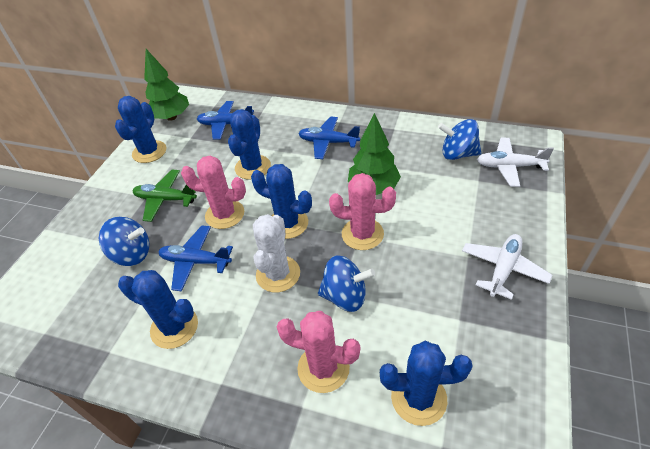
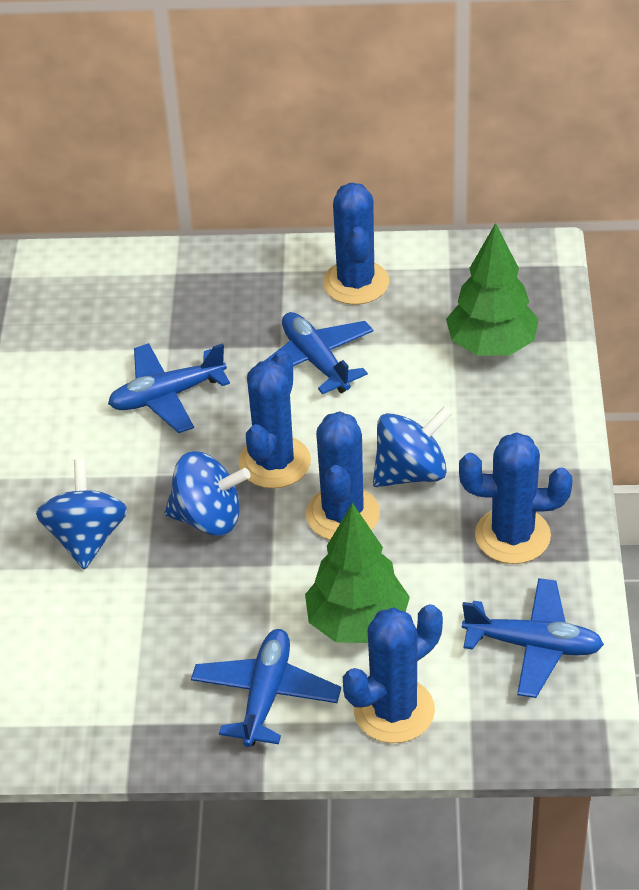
blue plane: [159,225,233,291] [197,101,254,140] [298,116,360,159] = 3 -> [108,343,230,433] [191,629,341,747] [265,312,373,395] [462,578,604,698] = 4
green plane: [133,170,197,222] = 1 -> none = 0
pink cactus: [181,156,246,229] [277,311,360,393] [329,173,396,250] = 3 -> none = 0
white cactus: [253,214,300,293] = 1 -> none = 0
white plane: [462,234,552,300] [477,138,554,187] = 2 -> none = 0

